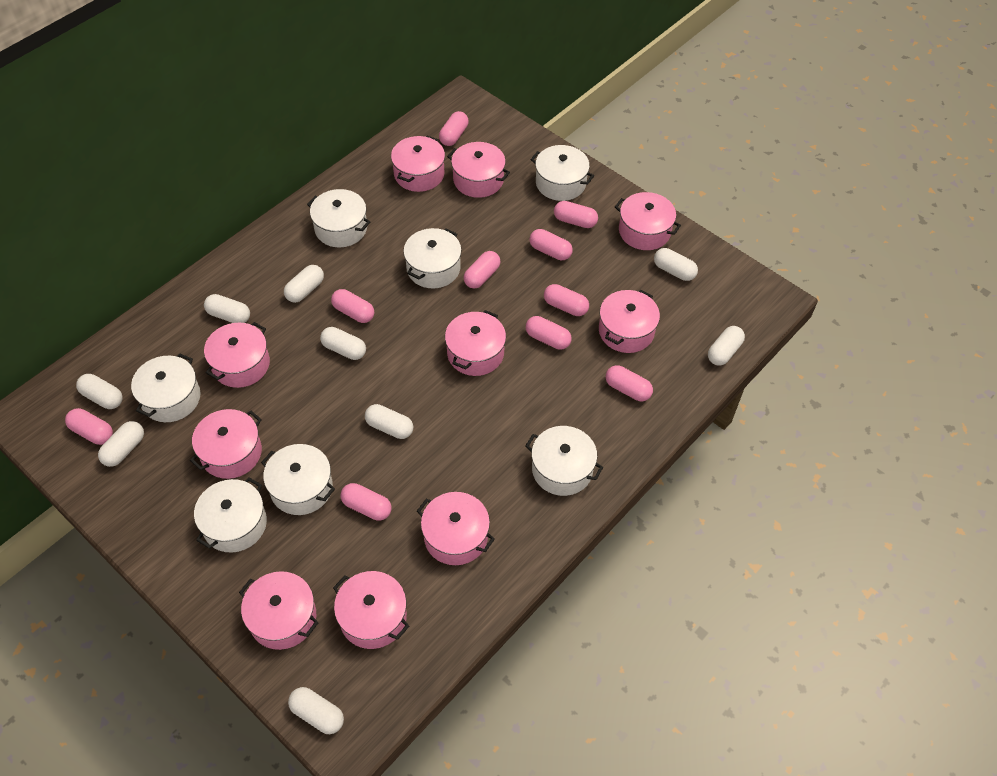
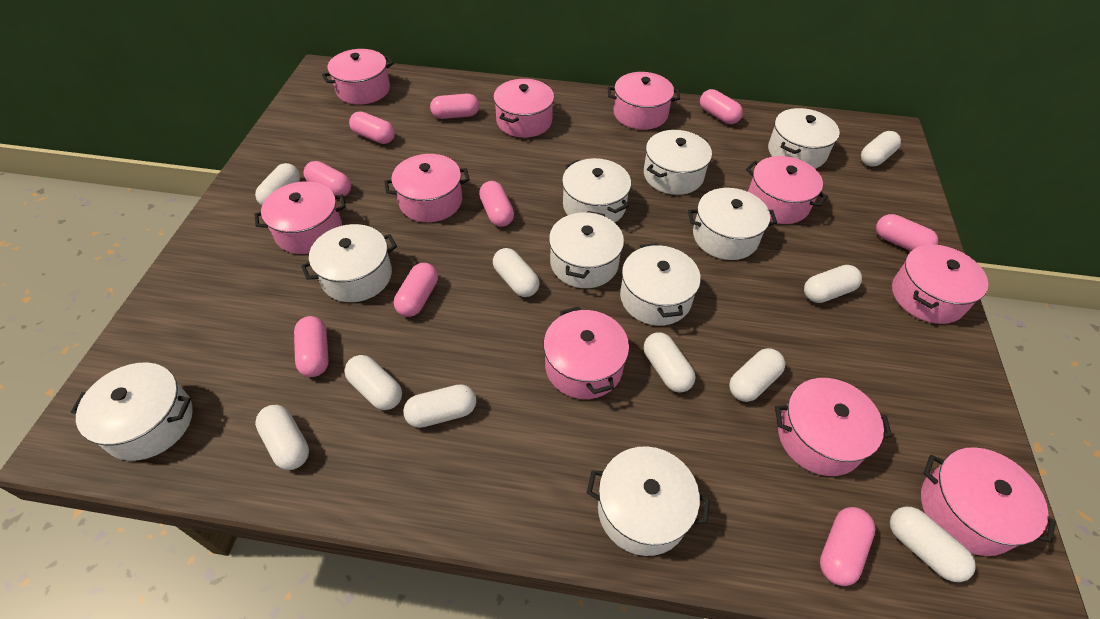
pink capsule: [65,408,113,445] [331,289,374,323] [340,483,392,521] [439,111,469,146] [463,251,500,289] [526,316,572,350] [530,229,573,260] [544,284,589,316] [554,201,598,228] [606,365,653,401] = 10 -> [294,316,329,377] [303,161,351,196] [349,111,395,144] [394,263,438,317] [430,94,479,119] [479,181,514,227] [700,89,743,124] [820,507,875,586] [876,214,938,251] = 9
white capsule: [76,374,122,409] [98,421,144,467] [204,294,250,323] [284,265,324,303] [288,687,344,734] [320,327,366,360] [365,404,413,439] [654,248,698,281] [708,326,745,366] = 9 -> [255,163,300,205] [255,405,309,470] [345,355,402,410] [403,384,476,428] [493,248,540,297] [644,332,696,393] [729,348,785,402] [804,265,862,303] [861,131,901,167] [890,507,976,582] = 10
white pot: [131,354,201,422] [194,477,267,553] [261,444,335,515] [307,189,370,247] [403,228,462,289] [525,426,603,496] [531,145,594,201] = 7 -> [71,362,193,461] [301,224,397,302] [549,211,624,288] [562,158,631,223] [587,446,710,556] [620,243,701,326] [644,130,712,195] [688,188,777,260] [768,108,840,169] = 9

